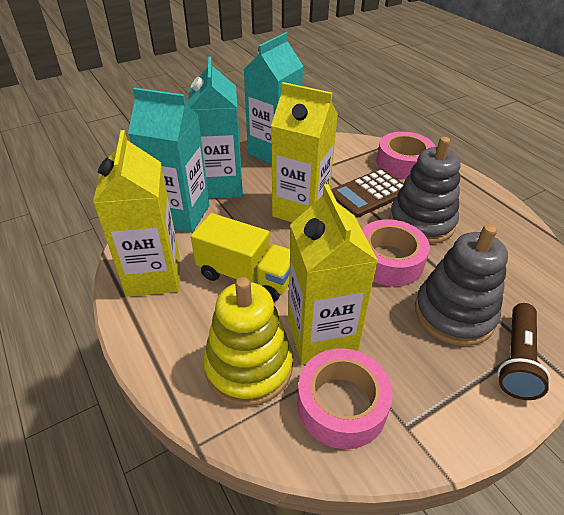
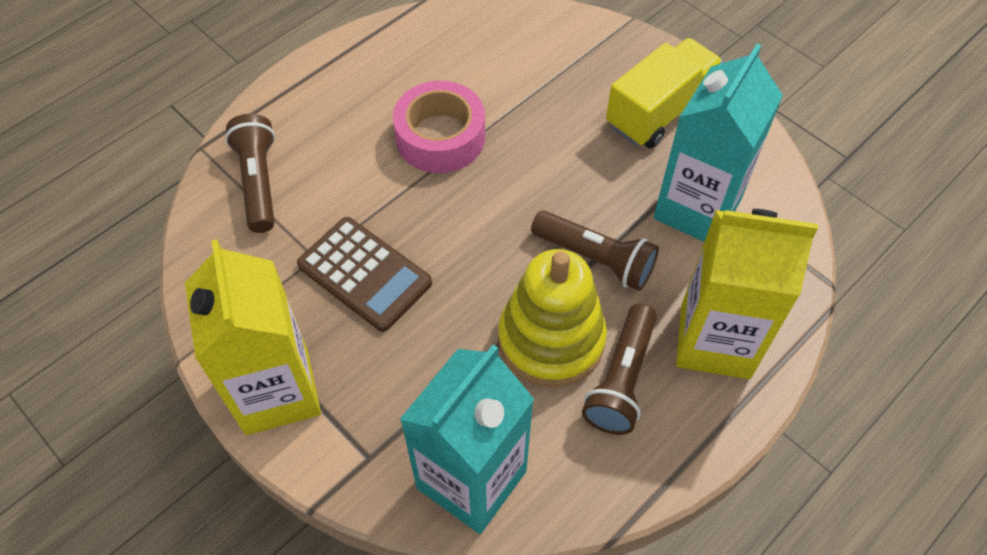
brown flashlight: [498,303,550,400] = 1 -> [225,114,275,233] [531,210,659,291] [582,303,657,435] = 3
grey stacking toy: [389,137,461,244] [415,224,508,346] = 2 -> none = 0
pink tape: [297,348,393,449] [362,219,430,286] [377,132,436,179] = 3 -> [393,81,485,173] = 1
turquoise carton: [128,88,209,233] [188,56,243,199] [243,32,303,164] = 3 -> [400,345,534,534] [653,43,783,242] = 2
yellow carton: [93,130,180,297] [271,82,338,223] [288,184,378,365] = 3 -> [185,239,321,435] [676,209,818,379] = 2

